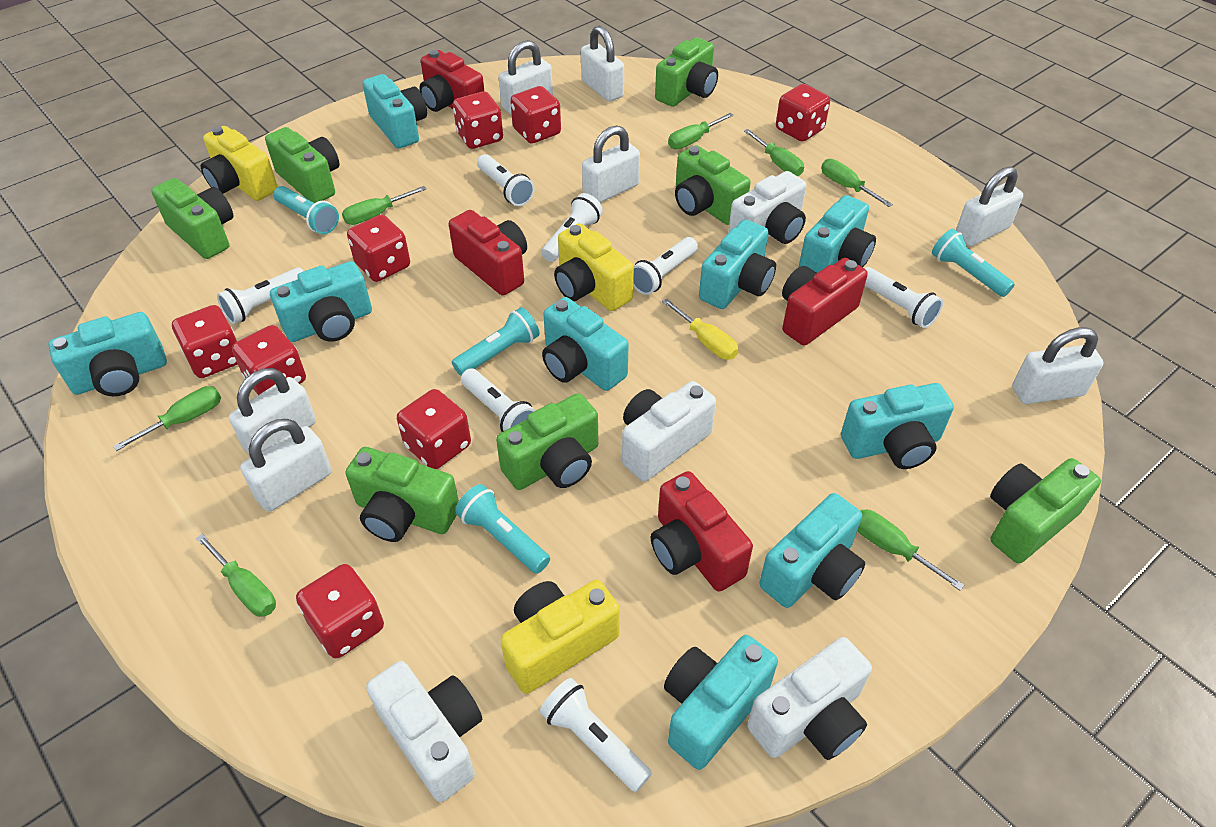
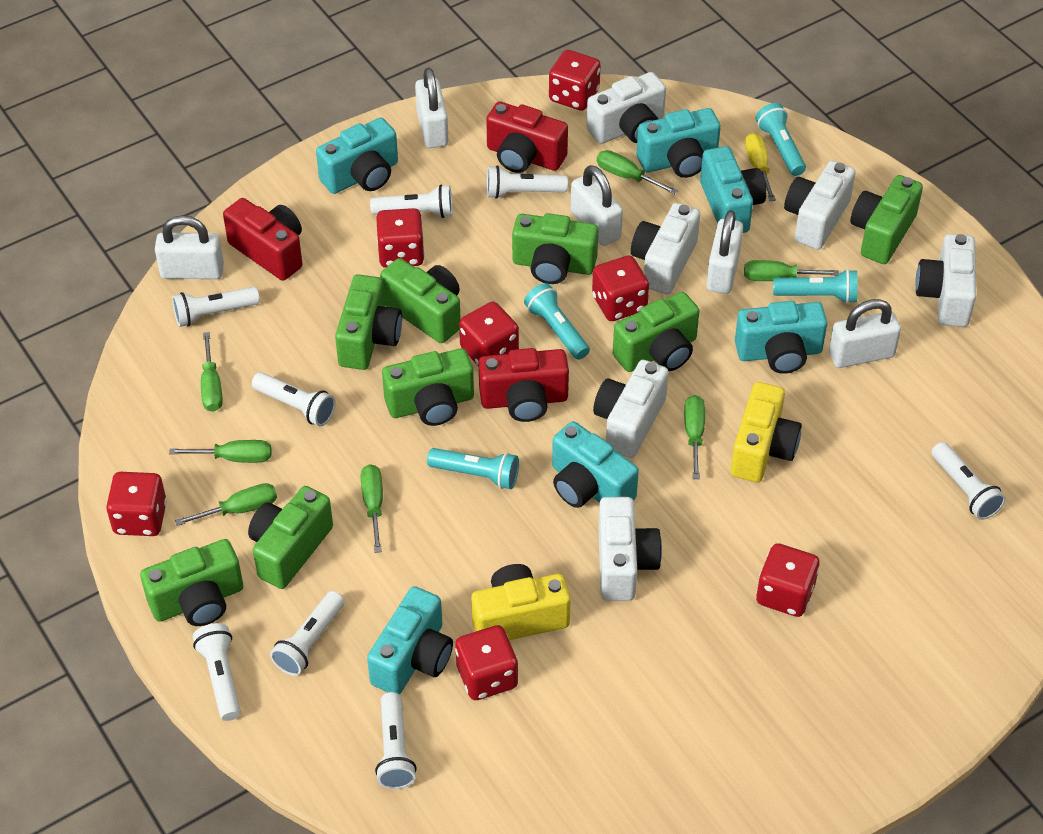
green camera: [151,178,233,259] [265,127,339,203] [345,447,459,542] [496,393,598,490] [655,38,718,107] [675,145,751,225] [990,458,1101,563] = 7 -> [140,539,243,626] [248,486,333,589] [335,274,402,370] [380,258,461,343] [382,348,474,426] [512,213,598,284] [613,292,700,372] [851,175,923,264] = 8
red camera: [419,50,484,112] [449,210,527,295] [651,471,753,592] [782,258,868,346] = 4 -> [223,198,302,281] [479,348,569,422] [486,101,568,173] = 3
red dice: [172,305,238,378] [232,325,306,395] [296,564,384,658] [347,215,410,282] [397,389,471,469] [453,92,503,149] [510,86,561,143] [776,84,830,142] = 8 -> [106,472,167,536] [376,208,425,268] [455,625,518,700] [459,302,519,367] [549,50,601,111] [592,255,649,321] [756,543,820,617] = 7
turquoise camera: [48,312,167,396] [270,261,372,342] [362,74,427,148] [542,297,629,391] [664,635,778,770] [699,219,776,309] [759,493,865,608] [799,195,876,273] [841,383,954,469] = 9 -> [316,118,398,194] [367,586,453,695] [552,421,639,508] [637,108,721,178] [700,146,766,233] [735,301,827,374] = 6
white camera: [366,661,482,802] [622,381,716,482] [728,171,807,244] [747,637,872,760] = 4 -> [587,72,666,144] [593,360,669,458] [598,497,662,601] [631,203,700,294] [784,161,856,250] [915,234,976,327] = 6
white flashlight: [217,267,304,324] [461,368,536,432] [477,154,535,206] [540,678,652,792] [541,193,603,262] [633,237,698,295] [864,267,943,328] = 7 -> [172,287,260,327] [193,623,241,721] [252,372,336,426] [270,591,344,676] [370,185,453,218] [375,692,417,789] [487,165,568,199] [932,442,1006,520] = 8
white padlock: [229,368,316,454] [240,419,332,512] [499,40,553,115] [581,26,624,102] [582,125,640,203] [956,166,1023,246] [1012,327,1104,404] = 7 -> [155,215,224,279] [415,68,448,148] [571,165,623,246] [706,210,743,294] [829,299,901,368] = 5
yellow camera: [201,126,278,201] [500,580,620,694] [554,223,634,311] = 3 -> [471,564,571,640] [731,382,802,482] = 2

